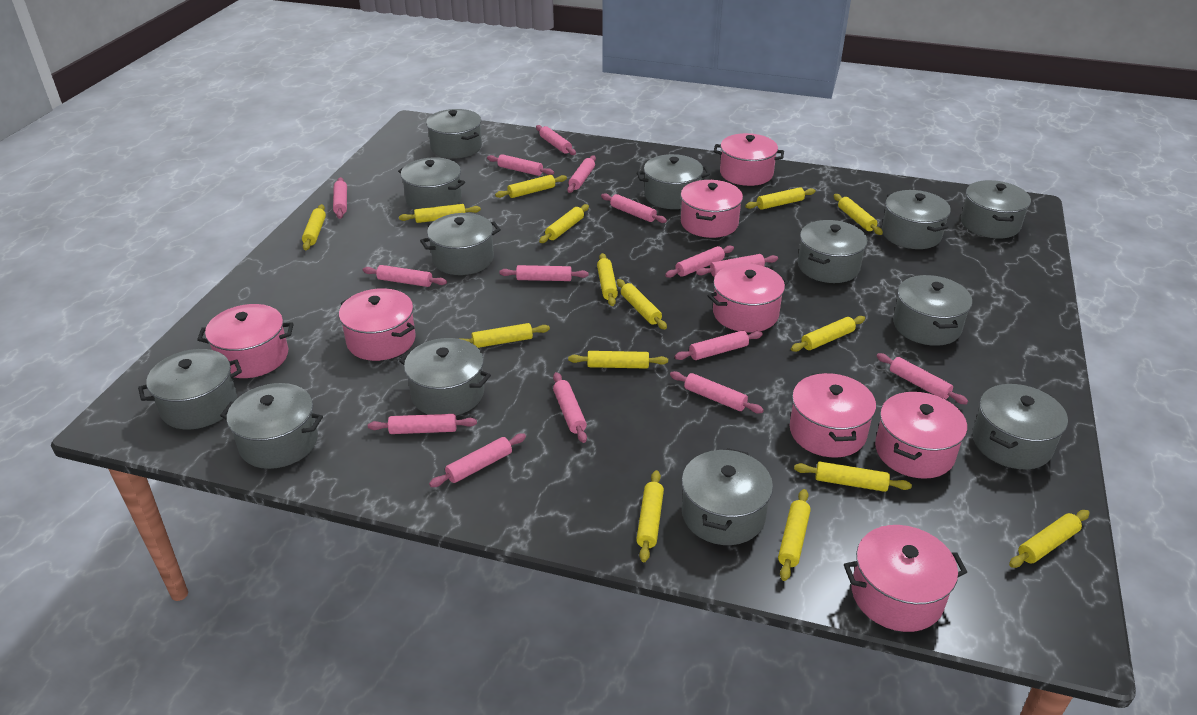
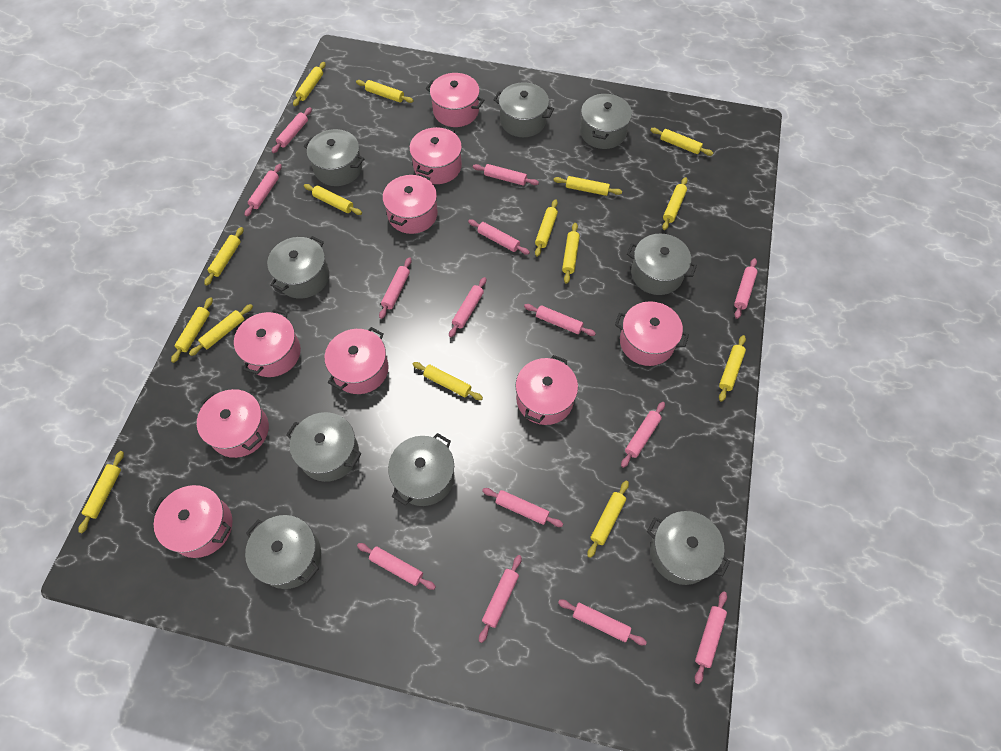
grey pot: [138,349,242,429] [220,383,323,469] [398,157,465,210] [399,338,491,416] [420,213,501,275] [426,109,482,158] [637,154,710,209] [682,448,773,545] [798,220,868,283] [882,190,951,249] [893,275,972,346] [961,180,1031,238] [972,384,1068,469] = 13 -> [245,515,321,589] [267,236,329,299] [286,412,361,482] [304,129,364,186] [388,433,454,506] [494,82,554,137] [580,93,632,149] [627,234,697,295] [647,511,730,585] = 9
pink pot: [197,304,294,378] [339,288,416,361] [681,180,743,238] [707,264,789,332] [714,133,784,186] [789,373,876,457] [844,525,967,632] [875,392,967,479] = 8 -> [151,485,232,558] [197,389,269,458] [234,309,301,377] [324,327,389,394] [382,174,438,234] [409,127,462,184] [426,73,484,127] [515,355,578,425] [615,301,689,366] = 9
pink rolling pin: [333,177,347,219] [363,265,447,287] [368,414,477,434] [429,433,526,487] [487,154,554,176] [499,265,589,281] [536,125,576,155] [553,372,587,443] [567,155,596,193] [601,193,667,223] [665,245,734,278] [670,371,764,413] [675,330,763,360] [696,254,778,277] [876,353,968,404] = 15 -> [245,164,282,217] [272,107,312,153] [357,543,436,590] [379,257,411,319] [449,277,486,337] [468,219,530,255] [473,164,539,186] [479,555,522,643] [482,488,563,527] [524,304,596,336] [558,600,647,645] [621,402,665,468] [695,591,727,684] [734,258,758,319] = 14

